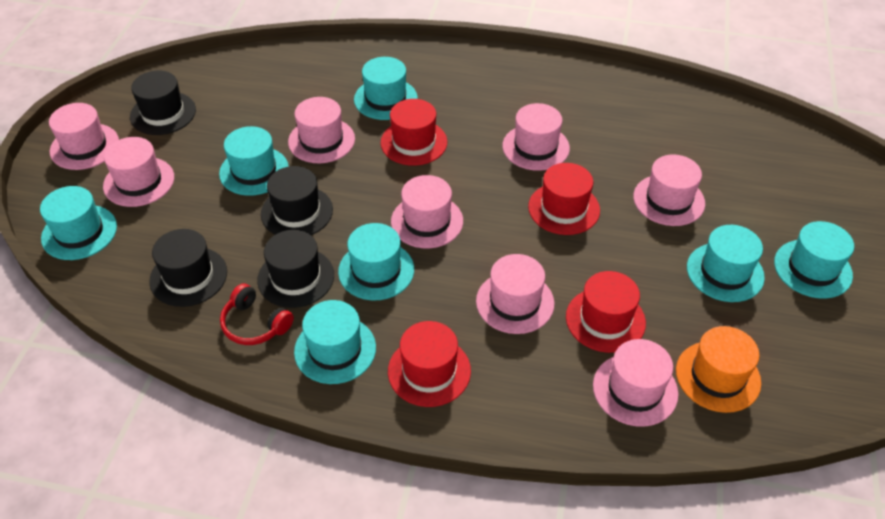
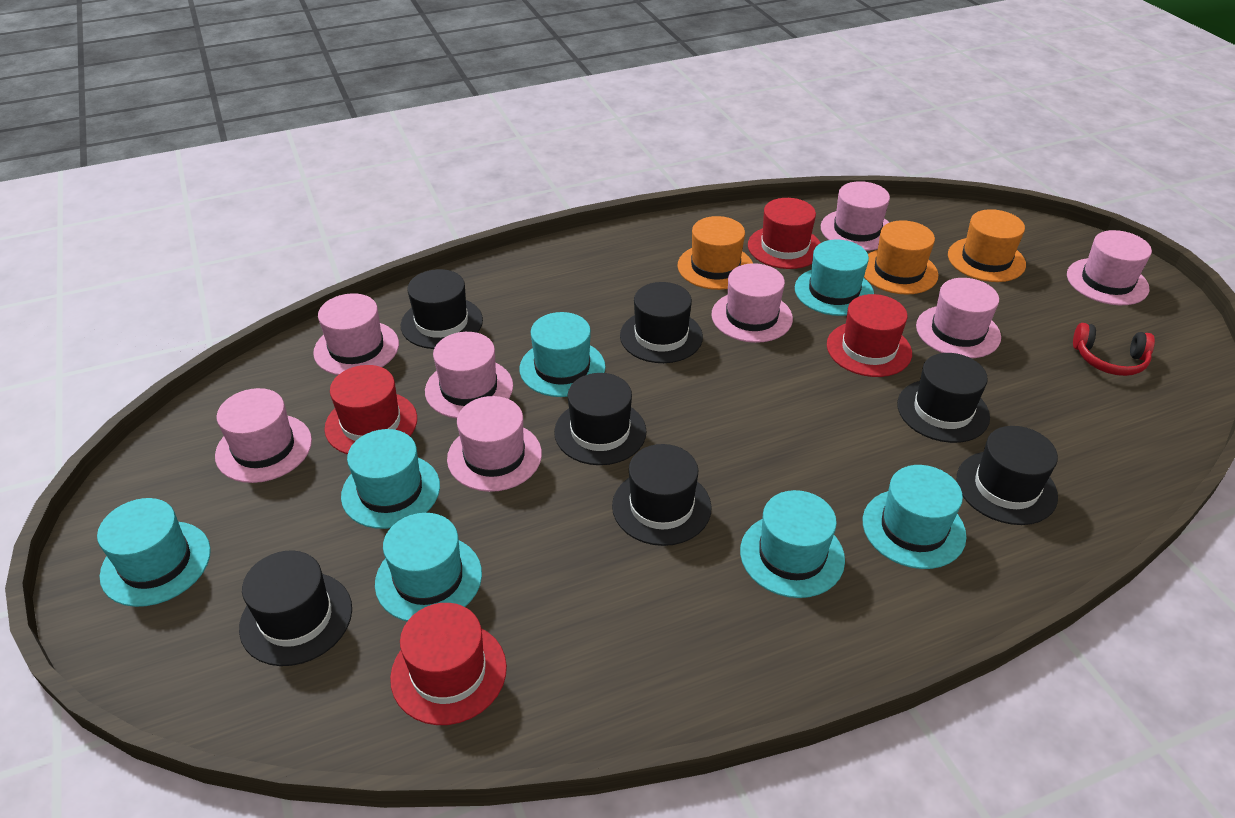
black hat: [130,71,196,135] [149,229,227,307] [257,230,334,308] [261,166,333,235] = 4 -> [239,550,352,666] [401,269,483,349] [554,373,647,465] [612,444,712,546] [620,282,703,363] [897,353,990,443] [957,426,1058,525] = 7
orange hat: [676,326,761,413] = 1 -> [677,216,753,290] [864,220,938,295] [948,209,1026,282] = 3

